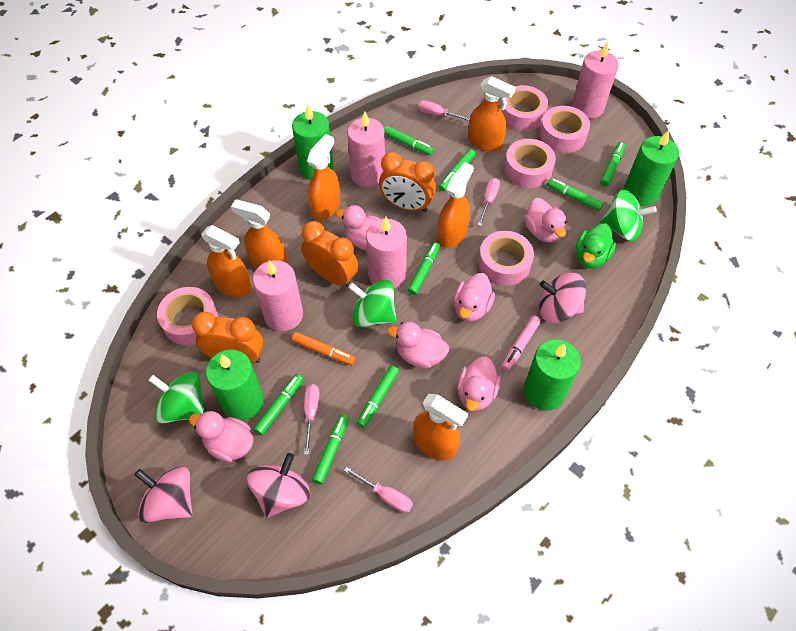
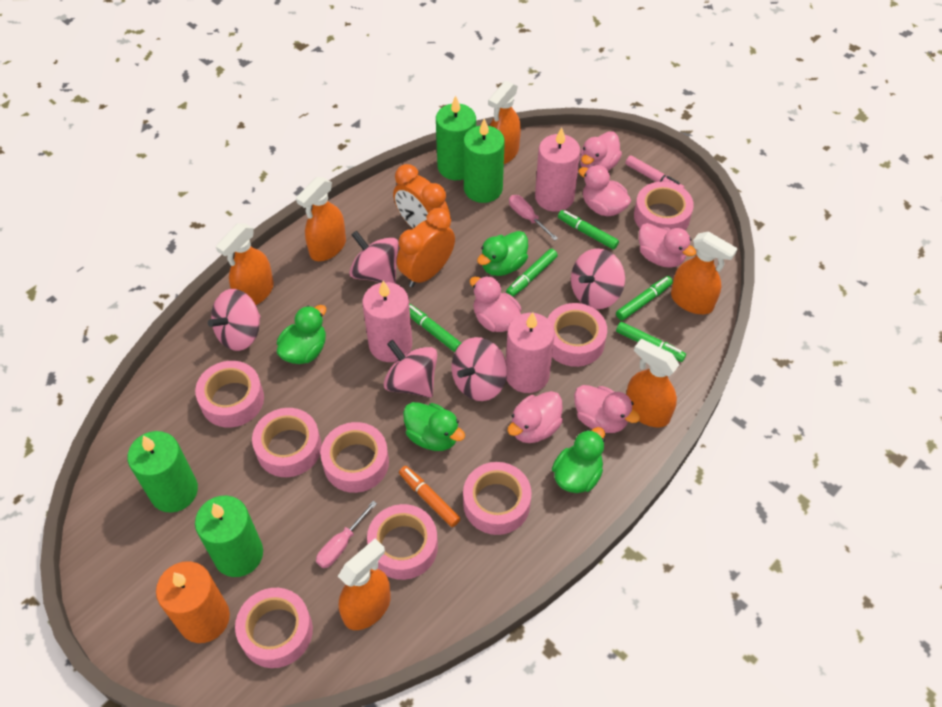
green duck: [576,223,616,268] = 1 -> [277,305,326,364] [403,402,465,451] [477,231,528,276] [552,427,605,493] = 4
green marker: [254,374,303,435] [312,414,349,484] [357,365,399,428] [384,126,434,155] [407,242,440,295] [439,149,476,192] [546,178,603,211] [600,142,625,187] = 8 -> [409,304,461,352] [506,249,558,297] [558,210,619,250] [616,276,673,321] [616,322,686,362] = 5
green spinning top: [148,372,204,424] [348,280,397,327] [600,190,657,242] = 3 -> none = 0
orange candle: none = 0 -> [156,561,230,643] = 1
orange clock: [192,312,263,364] [301,221,359,287] [379,152,436,212] = 3 -> [393,164,450,229] [397,208,455,287] = 2
pink candle: [253,260,303,331] [347,111,385,187] [366,217,407,288] [572,42,619,119] = 4 -> [362,281,412,362] [506,312,555,393] [535,127,580,212] = 3
pink screwdriver: [304,384,320,455] [344,467,413,513] [418,100,470,121] [478,178,500,226] = 4 -> [316,501,377,568] [509,195,558,241] = 2
pink spinning top: [134,466,192,523] [247,453,310,518] [539,273,586,323] = 3 -> [208,289,261,351] [349,231,398,283] [384,340,437,398] [452,337,507,401] [571,248,625,309] = 5
pink tape: [157,287,218,345] [478,231,534,286] [500,85,548,131] [504,139,556,188] [539,106,590,153] = 5 -> [195,361,264,428] [235,588,313,668] [252,408,321,477] [320,422,389,493] [367,504,438,580] [463,462,532,535] [547,303,607,367] [634,182,694,230] = 8

